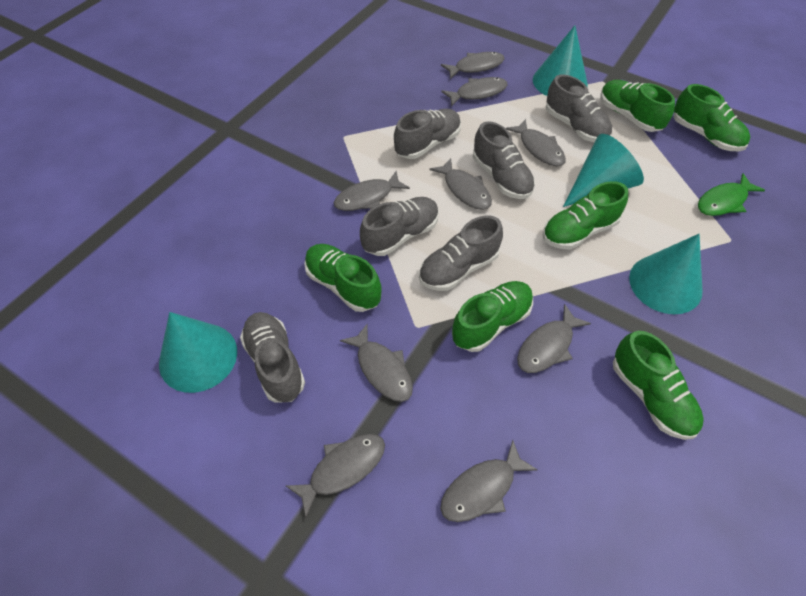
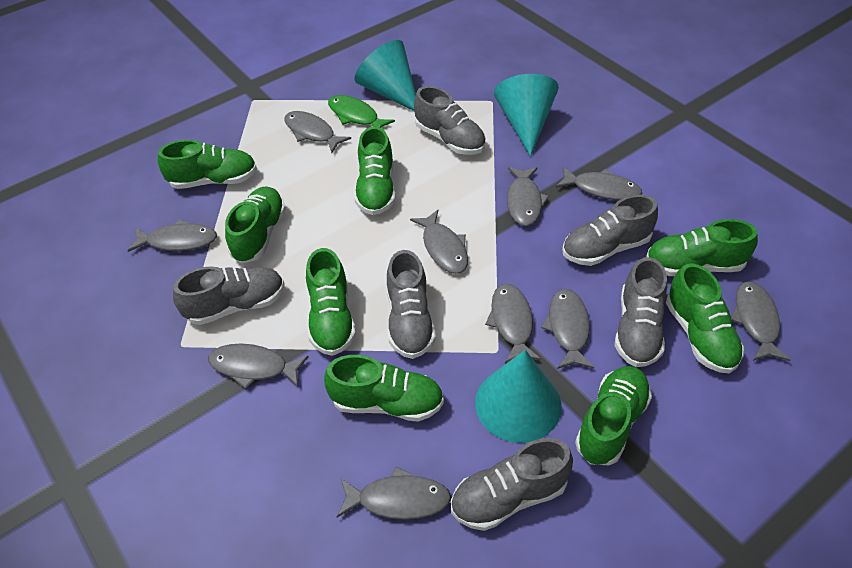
green shoe: [304,244,382,312] [452,281,533,352] [542,181,628,250] [600,80,675,132] [613,331,704,440] [674,84,750,151] = 6 -> [158,140,257,189] [225,187,286,263] [306,248,356,356] [324,355,444,422] [354,126,395,215] [575,366,652,465] [646,219,758,276] [666,263,744,374] = 8
grey fish: [286,434,385,518] [334,171,410,211] [340,324,413,402] [429,158,492,210] [440,440,538,522] [441,52,505,79] [441,77,508,107] [506,119,566,166] [517,304,591,373] = 9 -> [127,219,217,252] [208,344,309,389] [285,111,351,153] [337,466,451,520] [410,210,468,274] [485,284,541,364] [507,167,549,226] [541,289,594,369] [556,167,642,200] [731,281,791,361] = 10
turquoise cone: [159,312,237,393] [533,25,588,96] [563,134,644,207] [629,234,703,314] = 4 -> [354,40,416,111] [475,350,562,443] [494,74,559,156] = 3

